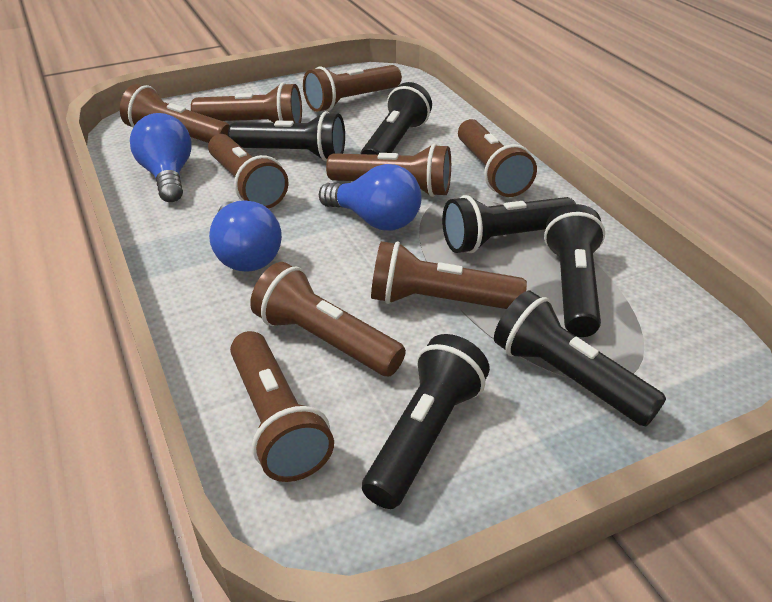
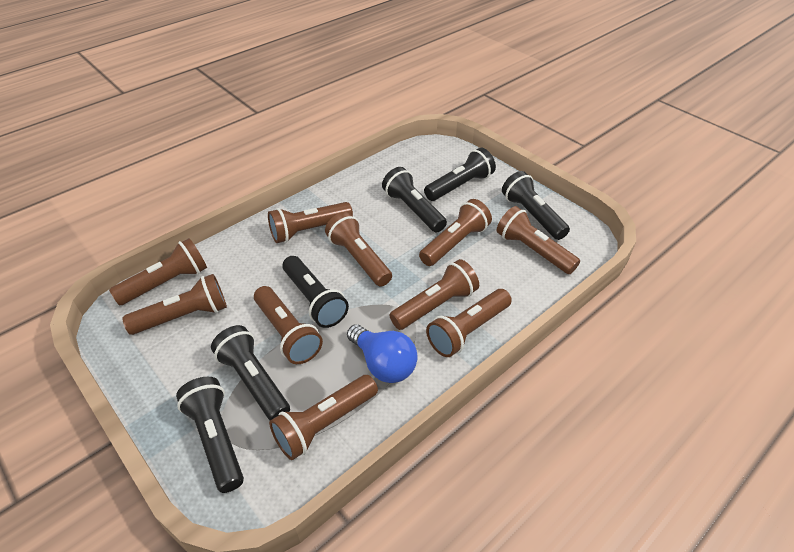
blue light bulb: [130,113,192,202] [209,200,282,272] [319,164,422,231] = 3 -> [347,324,418,383] = 1
brown flashlight: [120,84,230,143] [191,83,302,123] [208,134,288,209] [230,331,334,482] [250,262,406,376] [303,65,402,112] [326,144,451,197] [371,241,527,309] [458,119,537,197] = 9 -> [109,238,207,305] [122,274,227,335] [254,286,323,364] [268,202,353,243] [269,375,378,460] [325,212,392,287] [389,259,479,330] [419,199,492,266] [426,289,512,357] [497,206,580,274] = 10

